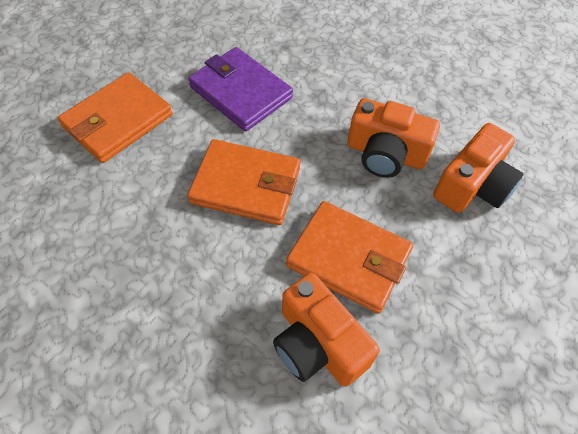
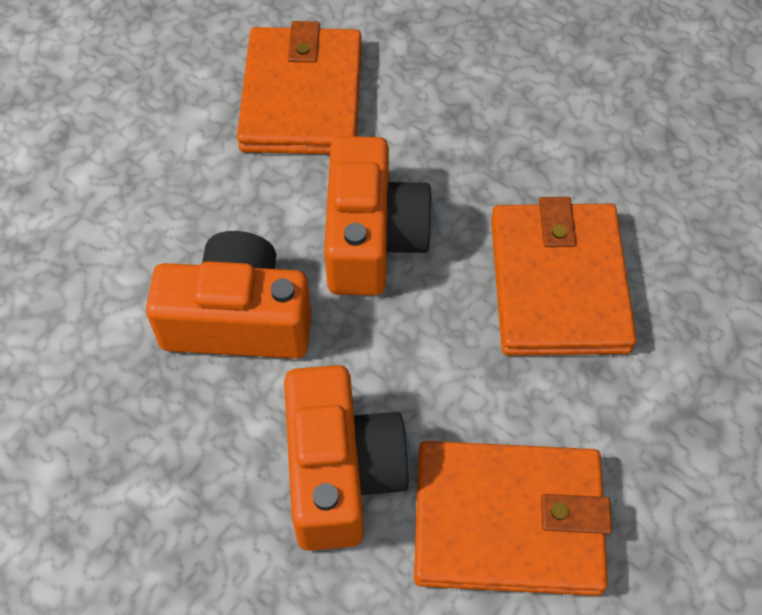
purple wallet: [188,47,293,131] = 1 -> none = 0

